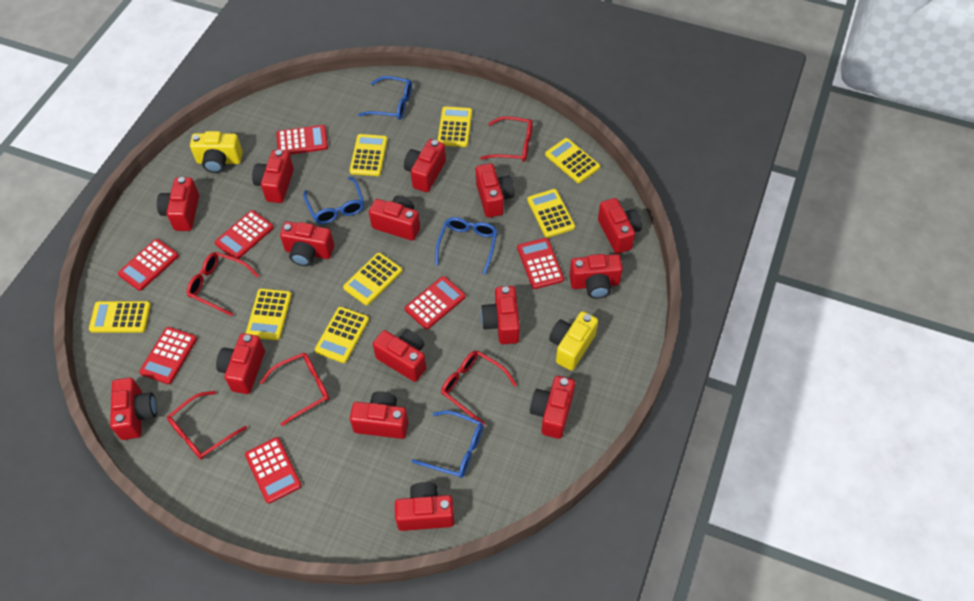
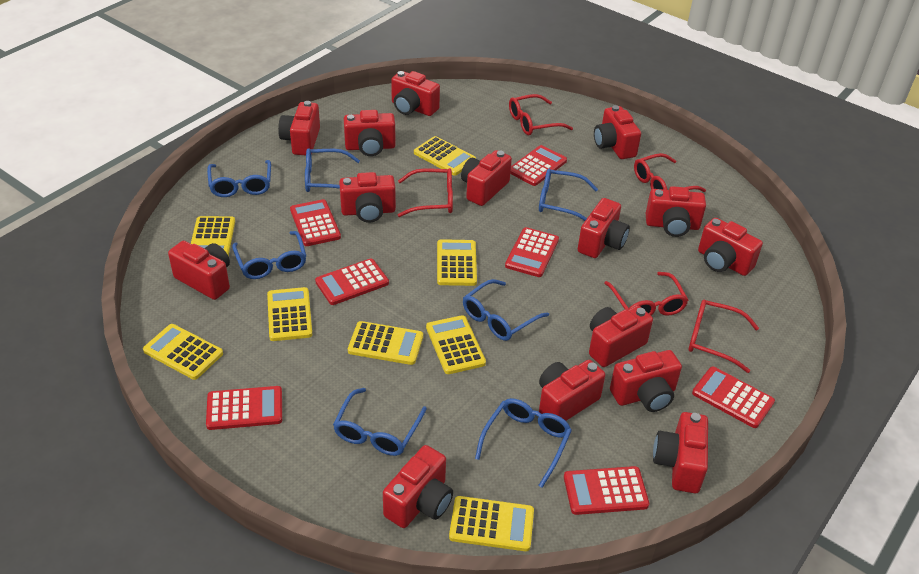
blue glasses: [303,177,364,224] [358,76,412,120] [411,411,483,478] [435,217,498,275] = 4 -> [207,160,271,197] [232,231,306,279] [305,148,360,192] [333,388,427,456] [463,279,549,341] [475,398,572,488] [539,169,598,221] = 7
yellow camera: [190,131,243,173] [549,311,598,371] = 2 -> none = 0

